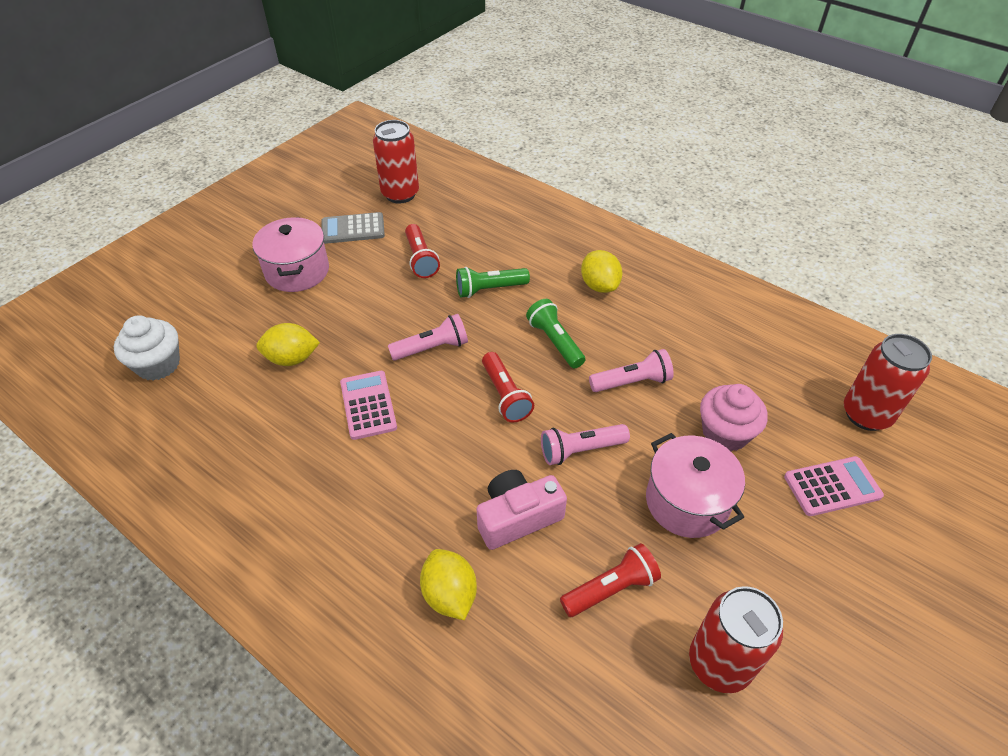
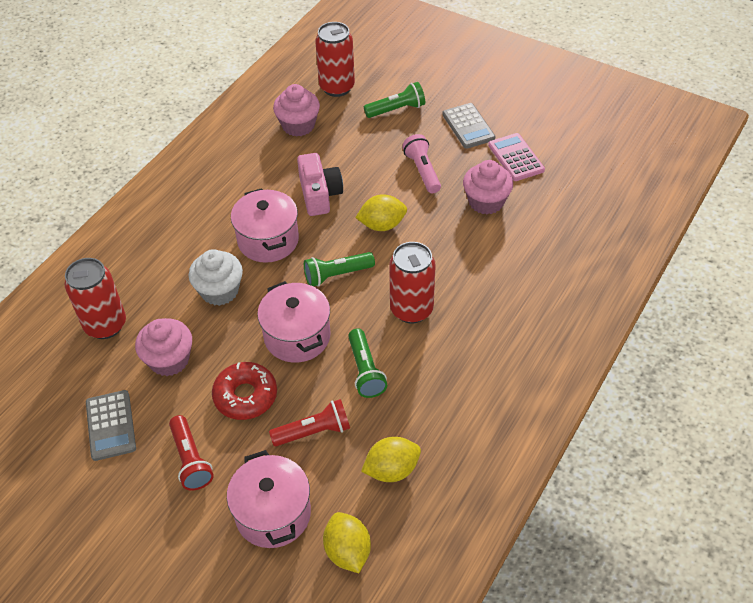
green flashlight: [456,267,530,298] [526,299,585,368] = 2 -> [304,252,375,287] [348,328,387,398] [364,82,425,118] = 3
grey calculator: [321,212,385,244] = 1 -> [86,390,136,461] [442,103,495,149] = 2
pink calculator: [340,371,397,440] [784,456,884,516] = 2 -> [488,133,545,181] = 1
pink cupcake: [700,384,768,452] = 1 -> [135,318,192,376] [273,84,320,136] [463,160,513,214] = 3
pink flashlight: [388,314,468,361] [541,424,630,465] [589,349,674,392] = 3 -> [402,134,441,193] = 1
pink pot: [252,217,329,292] [646,433,745,538] = 2 -> [227,450,311,548] [231,188,299,263] [257,281,330,363] = 3
red donut: none = 0 -> [212,362,277,420] = 1
red flashlight: [405,224,440,278] [482,352,534,422] [560,543,661,617] = 3 -> [169,415,214,490] [269,399,350,446] = 2

